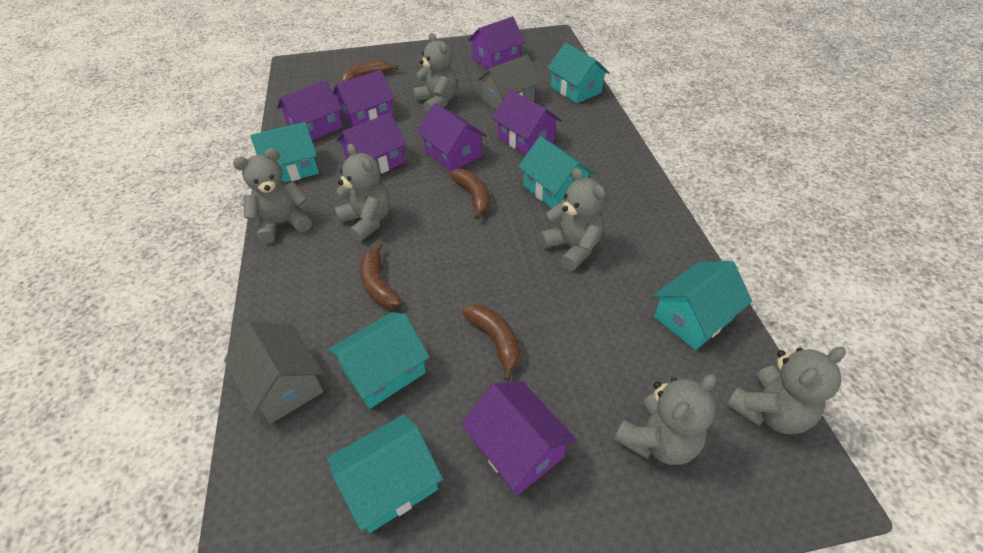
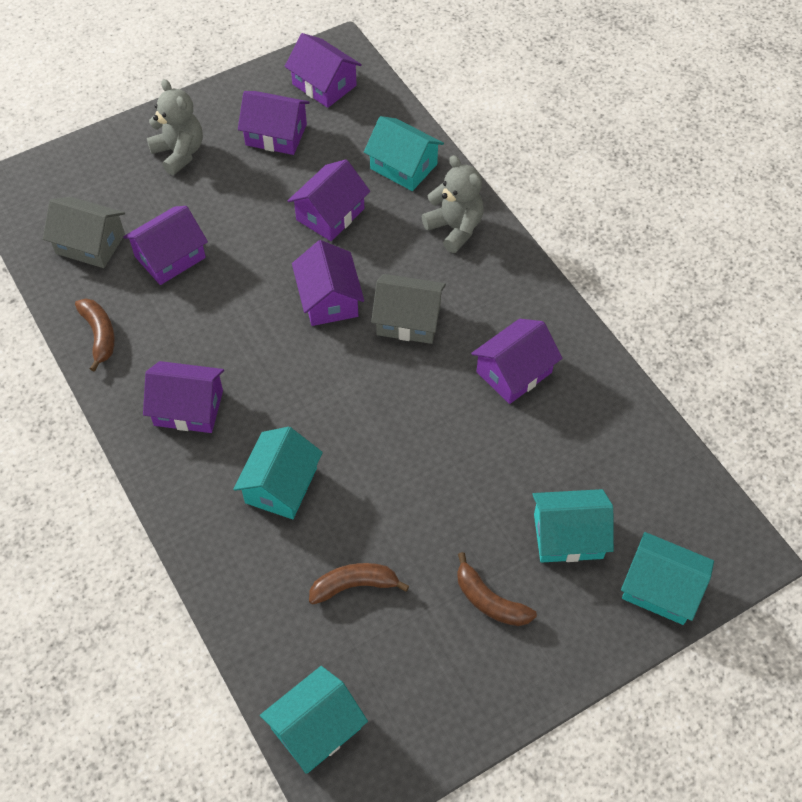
brown banana: [341,60,398,82] [360,242,401,308] [449,169,490,220] [462,304,520,381] = 4 -> [75,298,115,372] [309,563,409,605] [457,552,537,626] = 3
grey teddy bear: [233,148,312,244] [335,144,390,242] [414,33,457,113] [539,168,605,271] [614,374,717,465] [726,347,846,434] = 6 -> [147,79,203,175] [421,155,484,253] = 2
turquoise house: [250,122,319,182] [327,414,443,533] [328,312,429,409] [518,136,595,208] [547,43,610,104] [653,261,752,350] = 6 -> [233,427,323,519] [260,666,368,773] [364,116,444,191] [532,489,614,563] [621,532,714,625] = 5

